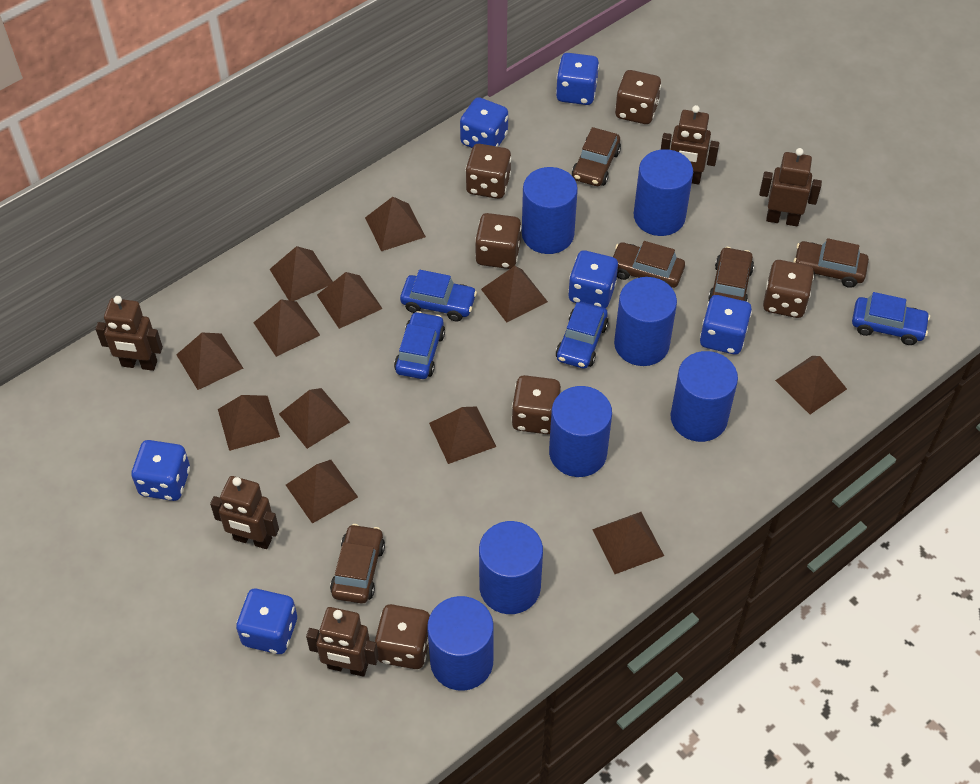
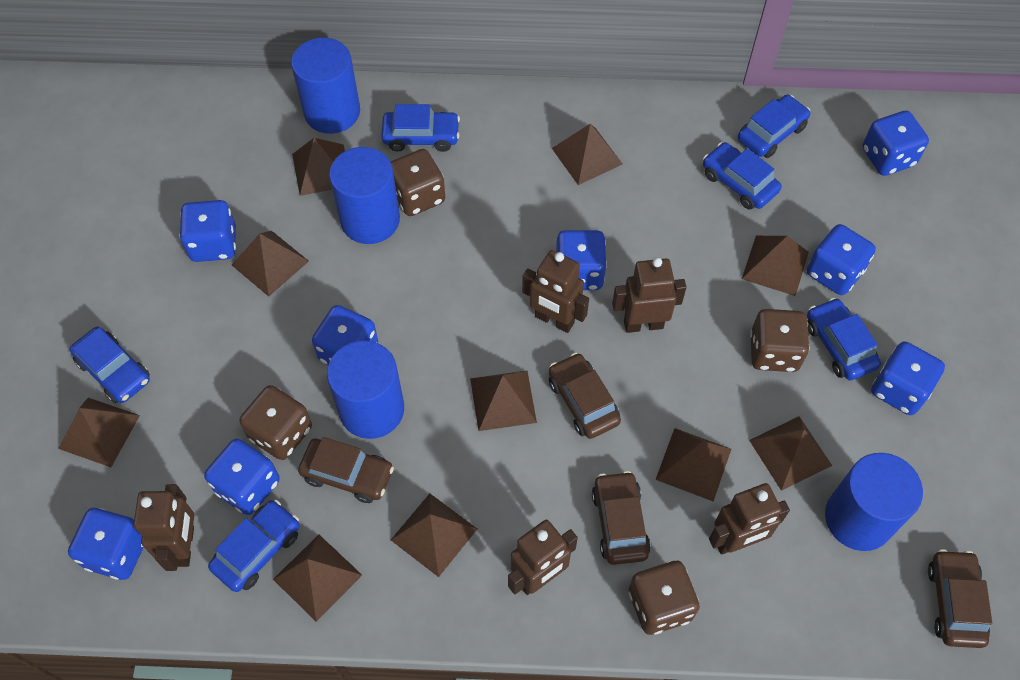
blue car: [394,311,445,379] [400,270,477,321] [556,302,609,368] [852,292,930,345] = 4 -> [70,327,150,403] [208,500,300,592] [381,104,460,152] [703,142,782,210] [738,95,811,158] [807,298,881,380] = 6
blue cylinder: [427,596,494,691] [479,521,543,614] [522,167,578,254] [549,386,612,477] [614,277,677,366] [634,149,693,236] [671,351,738,442] = 7 -> [291,38,360,134] [327,340,404,439] [329,147,400,244] [825,453,923,551] = 4
blue dice: [131,440,190,501] [236,589,297,654] [460,97,508,148] [556,53,599,105] [568,250,618,308] [700,295,752,354] = 6 -> [68,508,144,580] [179,200,236,262] [204,439,280,515] [312,305,378,365] [556,230,607,290] [807,224,876,295] [862,111,929,176] [871,341,945,415] = 8
brown car: [330,524,385,604] [572,127,621,186] [613,241,685,288] [708,247,754,302] [794,238,869,288] = 5 -> [298,437,394,503] [549,353,621,439] [592,471,651,565] [928,549,992,648] = 4
brown dice: [375,604,430,669] [465,144,511,199] [475,213,521,269] [511,375,561,434] [615,70,661,124] [763,260,814,318] = 6 -> [240,385,312,460] [391,149,445,216] [629,561,700,635] [750,309,810,372] = 4
brown pyramid: [176,332,243,390] [218,395,280,451] [253,299,320,357] [270,246,333,301] [279,388,350,449] [286,460,358,524] [317,272,383,329] [365,197,426,251] [429,406,496,464] [481,266,548,323] [592,512,664,574] [775,356,847,414] = 12 -> [58,398,140,467] [232,231,309,297] [273,534,362,622] [292,138,345,196] [391,493,477,577] [470,371,537,431] [552,124,622,185] [655,428,731,502] [742,236,809,296] [749,416,832,491] = 10

